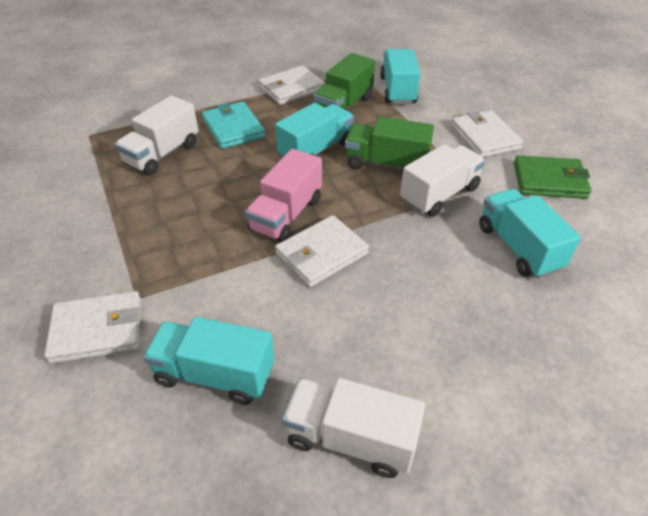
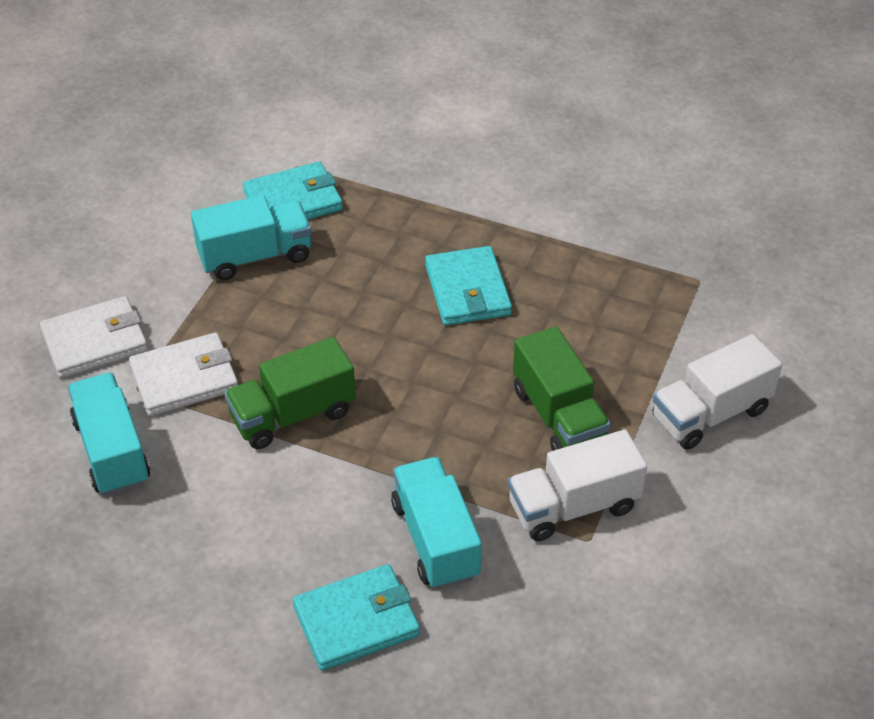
green wallet: [514,155,591,199] = 1 -> none = 0
pink truck: [245,149,322,242] = 1 -> none = 0
turquoise truck: [143,317,274,405] [275,103,354,158] [380,49,421,104] [479,189,581,279] = 4 -> [68,373,150,495] [191,195,312,280] [391,457,482,589] = 3
turquoise wallet: [202,102,265,149] = 1 -> [243,161,343,220] [293,564,420,671] [425,246,512,325] = 3
white truck: [115,95,199,175] [282,378,425,478] [400,144,485,217] = 3 -> [508,430,647,541] [652,334,782,450] = 2
white wallet: [44,291,141,364] [258,66,325,105] [275,215,369,287] [451,110,523,157] = 4 -> [40,296,148,378] [129,332,238,416] = 2

